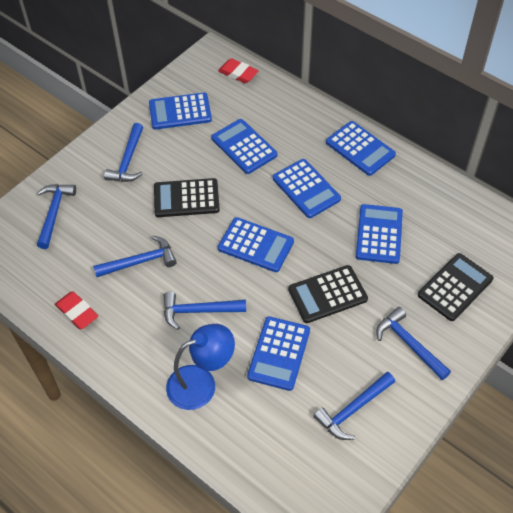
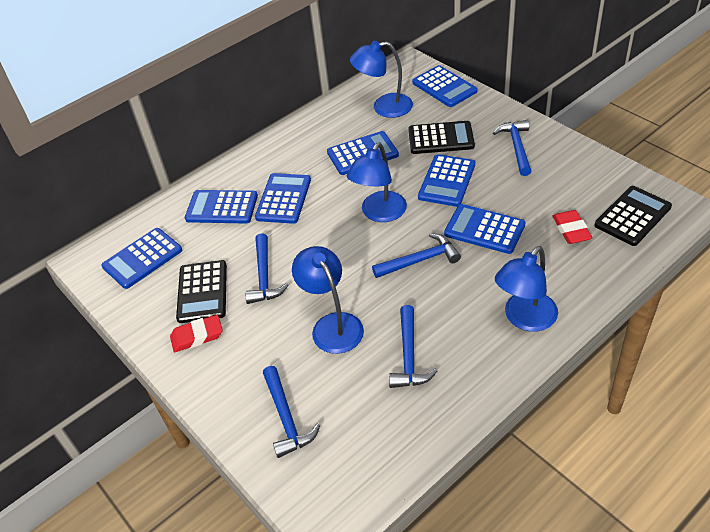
blue hammer: [37,184,76,249] [93,236,177,277] [104,123,143,182] [164,292,246,330] [313,372,395,440] [376,307,451,380] = 6 -> [245,233,289,304] [263,366,320,458] [372,233,461,278] [389,305,437,388] [493,120,531,176] = 5
blue lamp: [166,324,235,410] = 1 -> [292,246,364,354] [347,142,407,222] [350,41,413,118] [495,246,558,332] = 4

